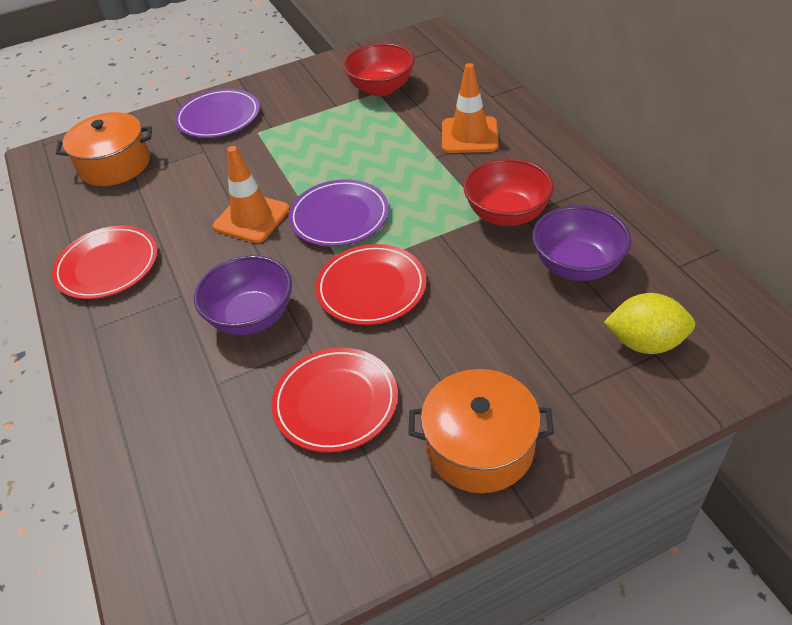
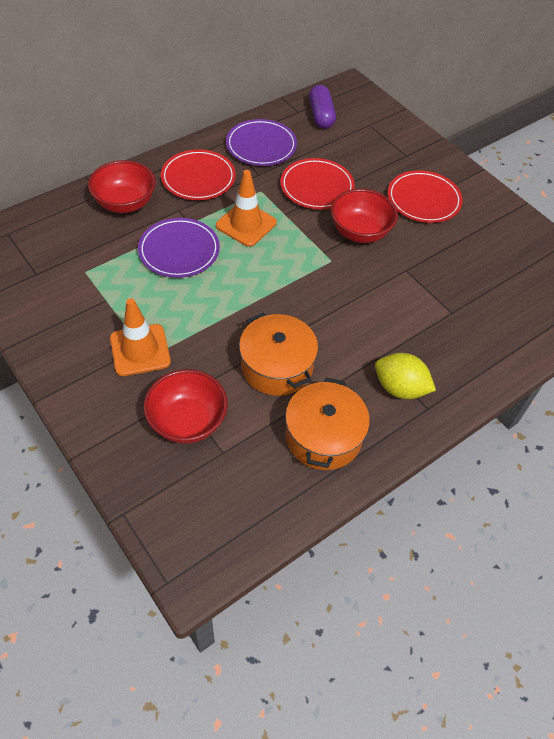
purple bowl: [194,255,292,335] [532,205,631,281] = 2 -> none = 0
purple capsule: none = 0 -> [309,85,336,129] = 1
red bowl: [343,43,415,96] [463,158,554,226] = 2 -> [88,160,156,213] [144,369,228,444] [331,189,398,243] = 3

